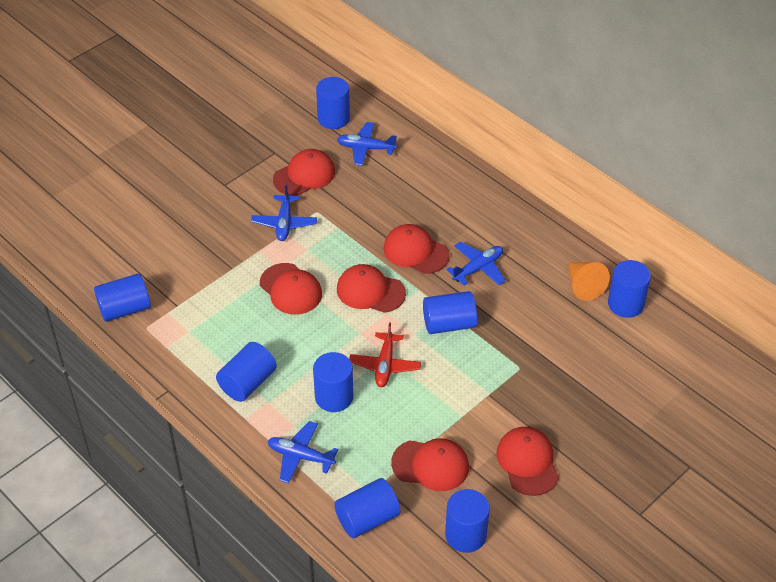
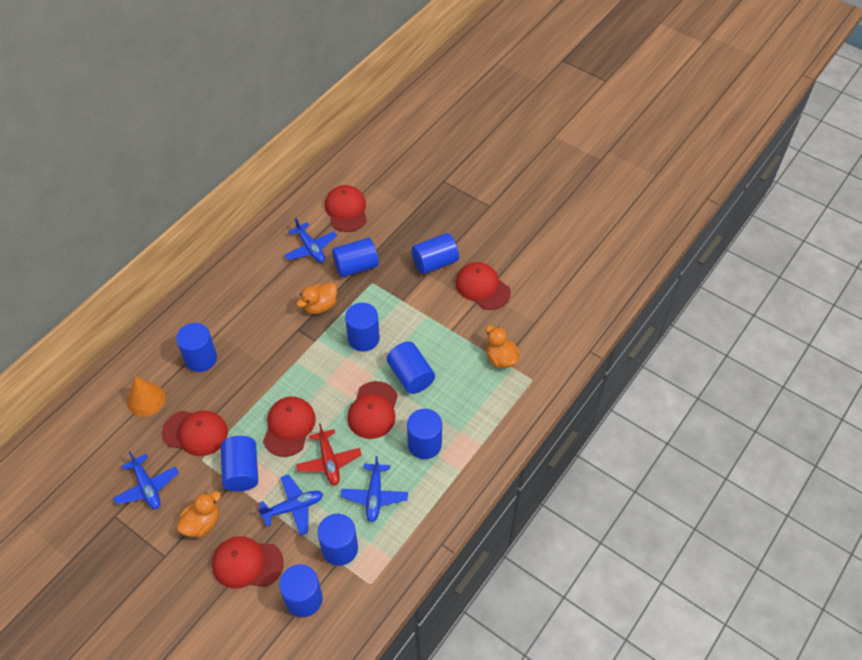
blue cylinder: [94,273,151,322] [216,342,277,402] [313,352,353,412] [316,77,350,129] [334,478,400,538] [423,291,477,334] [445,489,490,553] [608,260,651,318] = 8 -> [176,323,217,372] [221,436,258,491] [279,565,323,617] [318,514,358,566] [332,238,379,277] [345,303,380,352] [387,341,435,394] [407,409,442,459] [411,233,459,274] = 9
orange duck: none = 0 -> [177,491,221,537] [297,282,337,314] [486,326,520,368] = 3

